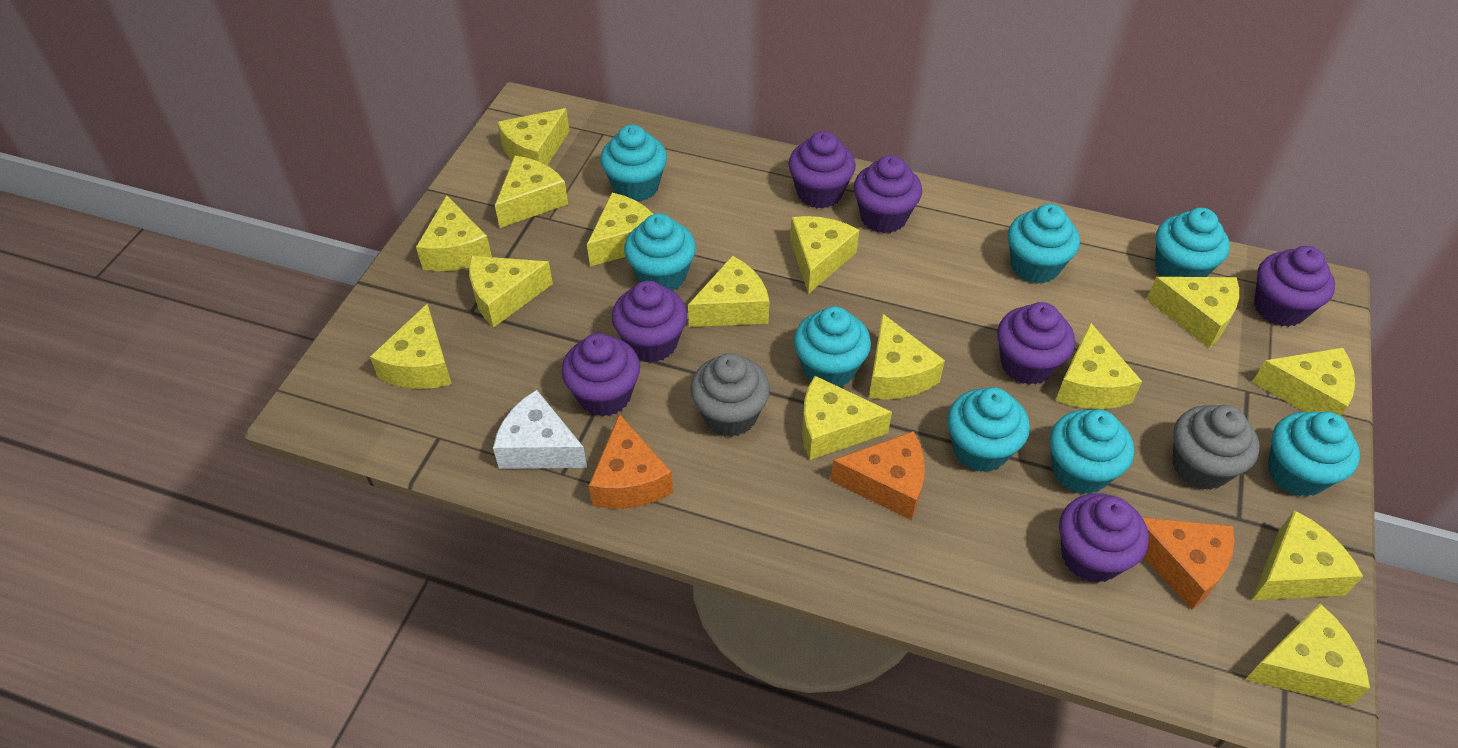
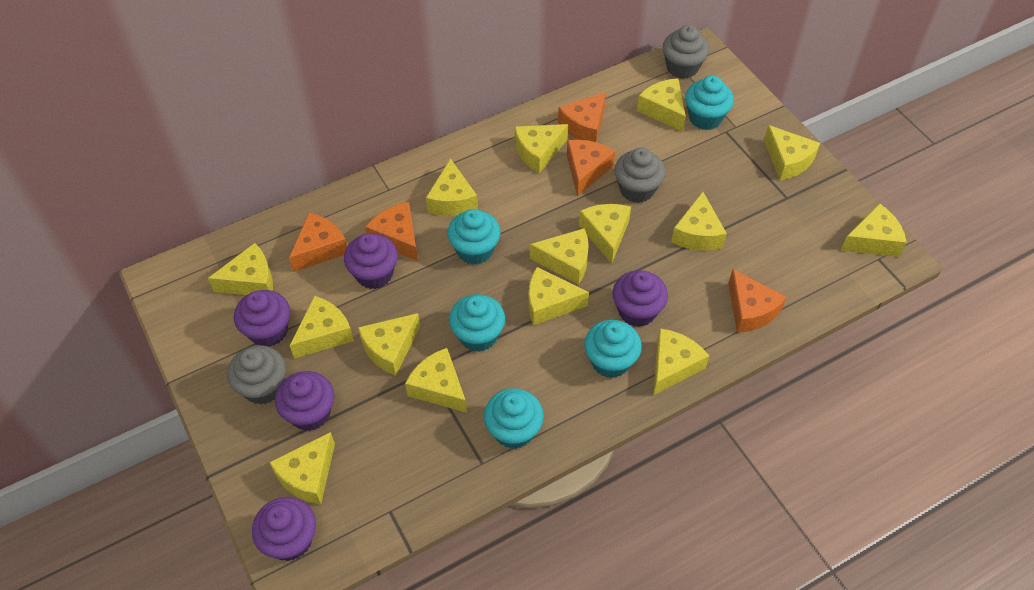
grey cupcake: [690,353,770,437] [1172,405,1259,490] = 2 -> [227,345,286,405] [614,148,665,203] [663,25,709,79] = 3
orange cheese: [589,414,673,509] [830,431,925,520] [1142,517,1235,610] = 3 -> [289,213,347,272] [365,202,418,261] [558,92,606,142] [567,140,615,196] [728,269,787,333] = 5
purple cupcake: [561,333,640,417] [612,281,687,363] [788,131,856,209] [854,155,922,233] [997,302,1075,385] [1059,493,1149,583] [1254,246,1335,327] = 7 -> [234,290,290,347] [252,497,316,561] [275,371,334,431] [344,233,398,289] [613,270,668,327] = 5
turquoise cupcake: [600,125,667,201] [624,213,696,291] [794,306,871,387] [947,387,1030,472] [1008,204,1080,284] [1050,409,1134,494] [1155,208,1230,277] [1268,412,1360,497] = 8 -> [447,209,501,265] [449,294,505,352] [484,388,544,449] [584,320,642,378] [685,75,734,130] = 5
white cheese: [493,390,587,469] = 1 -> none = 0

